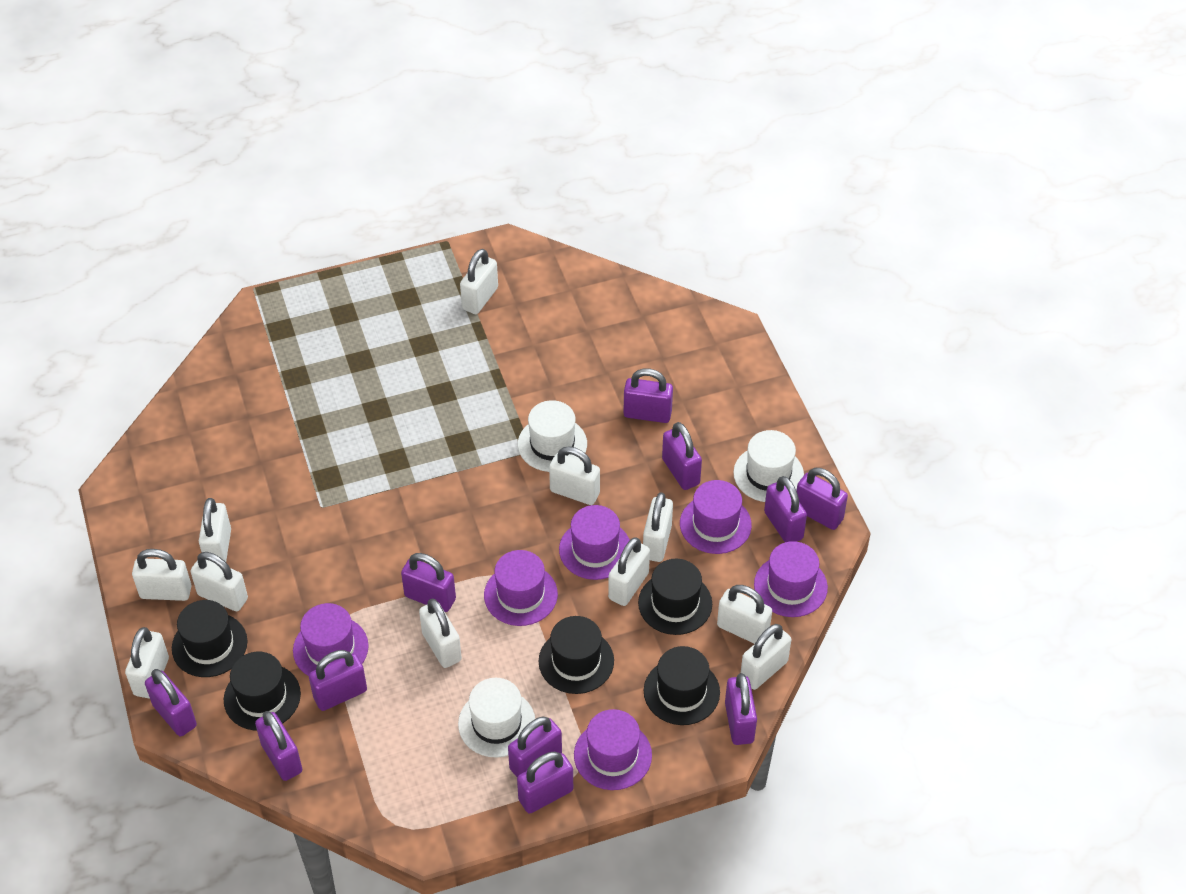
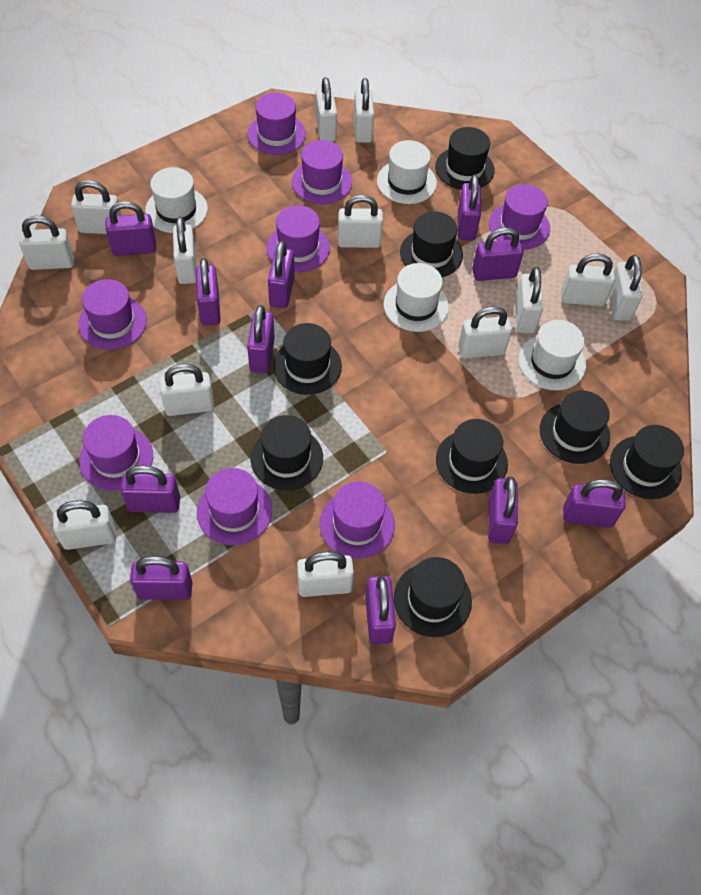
black hat: [172,600,247,677] [224,652,301,731] [538,616,614,694] [638,559,712,635] [644,646,720,725] = 5 -> [251,415,323,490] [273,323,342,395] [394,557,472,637] [400,211,463,277] [435,127,494,190] [436,419,508,494] [540,390,610,464] [610,425,684,499] = 8
purple hat: [293,603,369,676] [484,550,558,626] [559,505,630,580] [574,709,652,790] [680,480,752,554] [754,541,828,617] = 6 -> [78,279,147,350] [79,415,153,491] [197,468,272,545] [247,93,306,155] [267,205,330,272] [292,140,352,204] [320,481,395,559] [489,184,550,250] = 8
white hat: [458,678,535,758] [518,400,587,472] [733,430,804,502] = 3 -> [145,167,208,233] [377,140,437,204] [384,263,449,332] [519,320,586,390] = 4
white padlock: [125,627,169,698] [132,549,192,601] [190,552,248,611] [199,498,231,562] [419,599,462,668] [460,249,498,314] [549,446,600,505] [608,537,650,606] [643,492,673,562] [717,585,772,644] [741,624,791,690] = 11 -> [19,216,74,270] [53,500,116,550] [71,180,121,234] [159,364,214,416] [173,217,197,284] [297,552,354,597] [315,77,337,142] [338,195,383,248] [354,78,374,143] [458,306,512,359] [515,267,543,334] [561,253,615,306] [609,255,643,321] = 13

